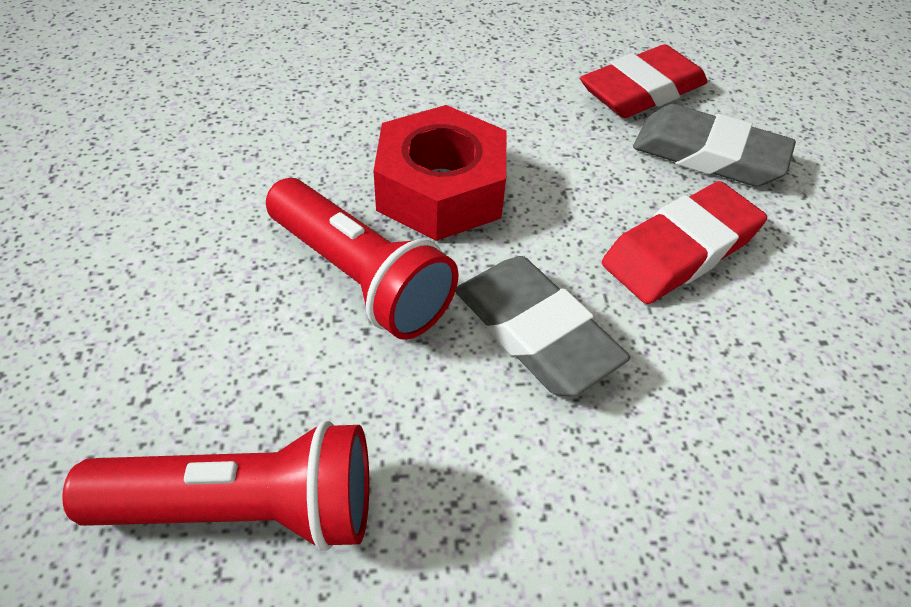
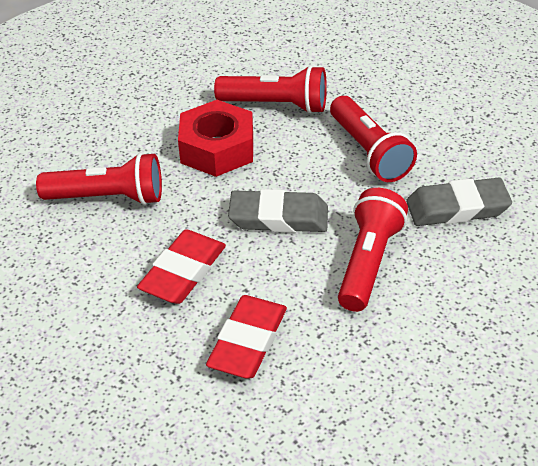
red flashlight: [62,421,369,551] [266,178,459,340] = 2 -> [36,153,162,205] [214,65,327,114] [330,96,417,182] [338,188,408,312] = 4

